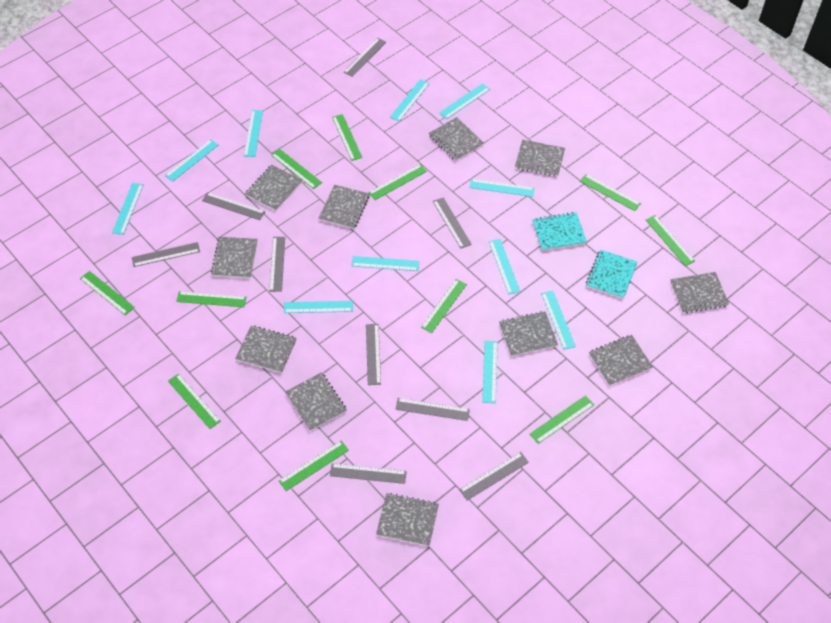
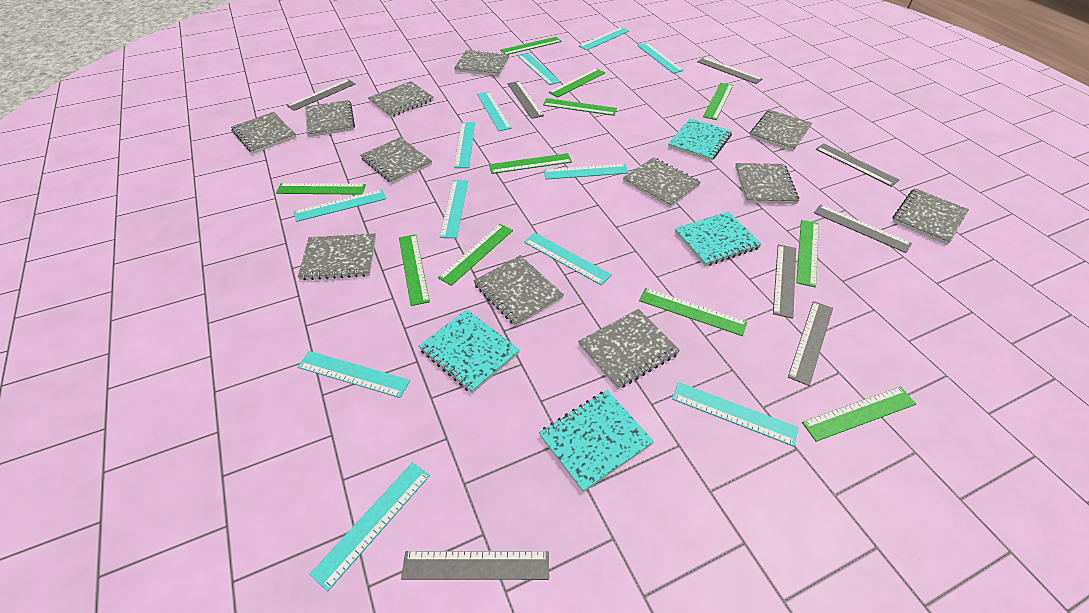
grey notebook: [211,237,257,278] [235,326,296,373] [245,165,301,211] [285,372,347,431] [319,185,370,229] [376,493,439,546] [429,117,484,161] [499,311,558,356] [515,140,565,177] [589,335,653,386] [670,272,729,313] = 11 -> [231,112,296,154] [298,233,376,280] [305,100,355,137] [361,137,432,184] [368,81,433,118] [454,50,510,76] [473,255,564,326] [578,309,680,389] [623,157,701,207] [735,163,799,204] [750,110,812,151] [892,188,969,245] = 12
grey ruler: [132,242,200,267] [202,192,265,220] [269,237,285,292] [330,463,407,484] [343,38,386,77] [366,324,381,385] [395,398,470,421] [433,197,472,248] [459,452,529,500] = 9 -> [287,79,356,111] [401,551,549,580] [507,81,544,119] [697,57,762,84] [773,244,796,319] [788,301,833,386] [814,204,912,253] [816,143,899,187] = 8
turquoise notebook: [532,212,587,251] [586,250,638,299] = 2 -> [419,310,520,393] [539,390,654,492] [668,118,732,161] [675,211,762,266] = 4
turquoise ruler: [112,183,144,235] [165,139,218,182] [244,110,263,157] [284,301,353,313] [351,256,420,271] [390,79,430,122] [439,83,490,119] [469,179,534,197] [482,341,498,403] [489,239,520,295] [541,291,576,350] = 11 -> [294,189,386,222] [298,351,410,398] [309,462,430,592] [440,180,468,238] [454,122,475,168] [477,92,512,131] [518,53,561,85] [524,233,612,285] [544,164,628,179] [579,27,629,50] [637,43,683,74] [672,382,798,447] = 12

